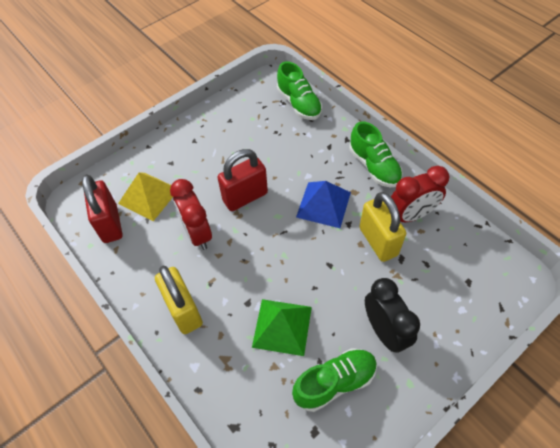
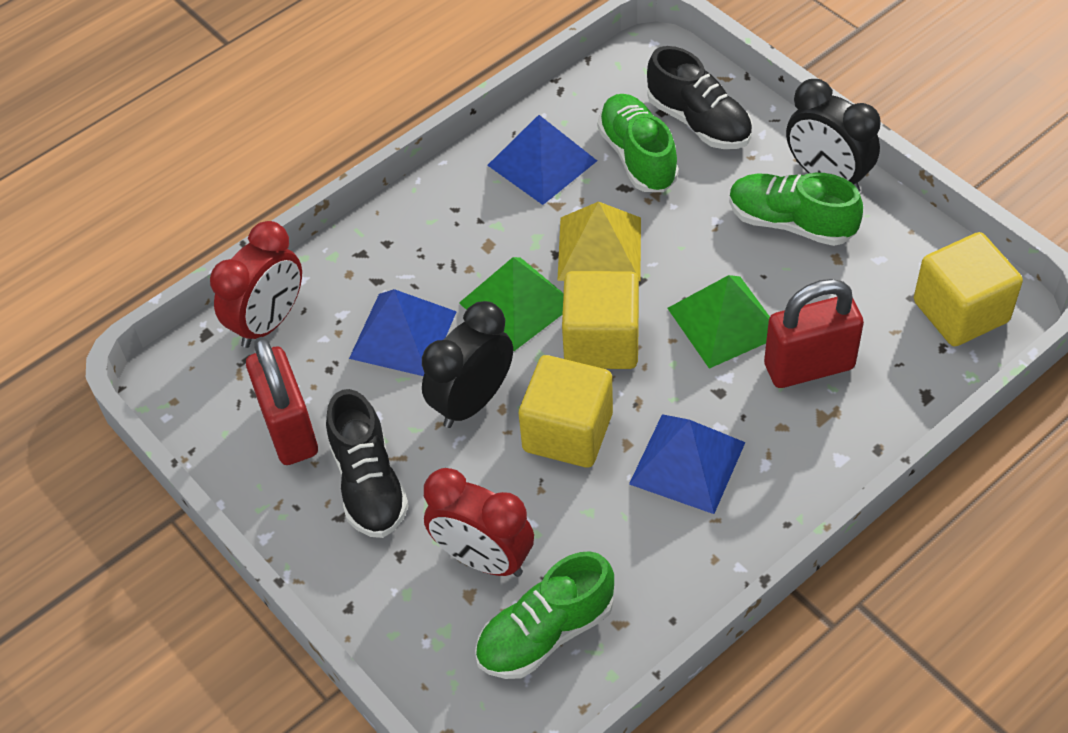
black clock: [365,278,420,353] = 1 -> [422,301,513,428] [786,79,881,192] = 2
black shoe: none = 0 -> [326,389,409,538] [647,46,752,149] = 2
blue pyramid: [296,181,351,228] = 1 -> [349,289,457,376] [487,115,597,205] [629,414,745,514] = 3
green pyramid: [252,299,312,356] = 1 -> [459,257,563,351] [667,275,770,369] = 2
yellow cube: none = 0 -> [519,355,613,467] [562,271,639,369] [914,232,1023,346] = 3
yellow padlock: [155,266,203,334] [359,192,406,262] = 2 -> none = 0

